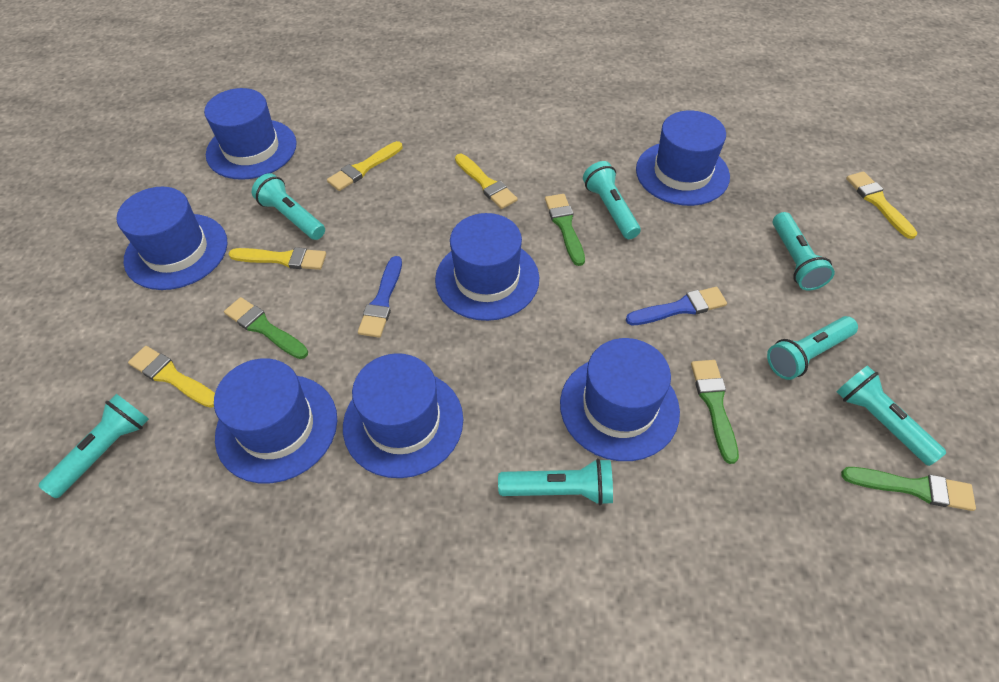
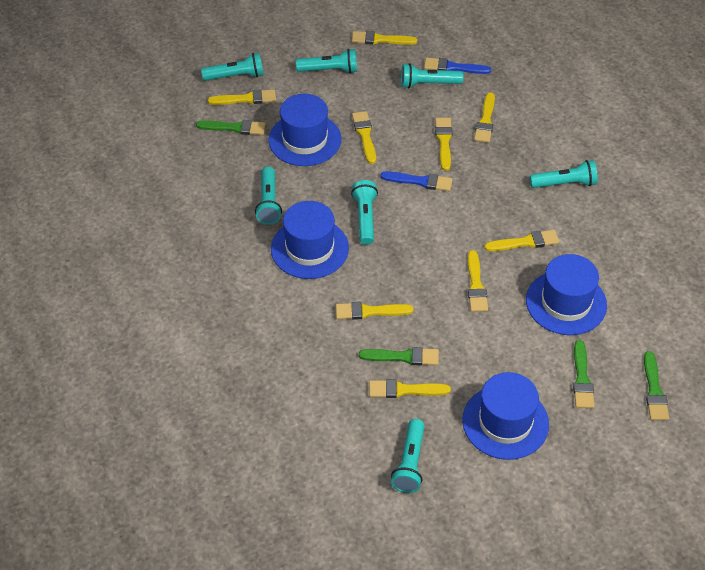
blue hat: [117,187,227,290] [204,88,297,180] [214,358,337,483] [343,353,463,478] [435,213,539,321] [560,338,680,461] [636,111,730,206] = 7 -> [268,94,341,166] [271,201,349,279] [462,372,549,460] [526,254,607,335] = 4
yellow brush: [128,346,215,408] [229,247,326,270] [327,141,402,191] [455,154,518,209] [846,171,917,239] = 5 -> [208,89,276,105] [336,302,414,320] [352,31,417,45] [352,111,376,164] [369,379,451,398] [435,118,452,171] [468,250,488,312] [474,92,495,143] [485,230,559,251] = 9

